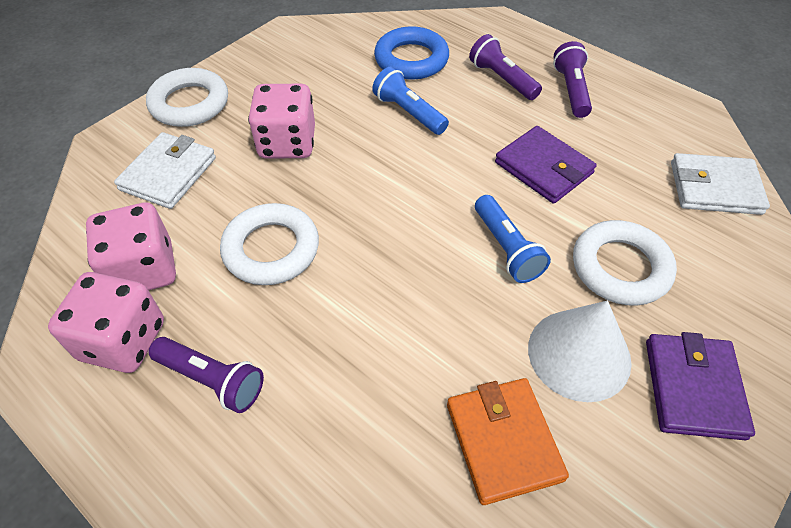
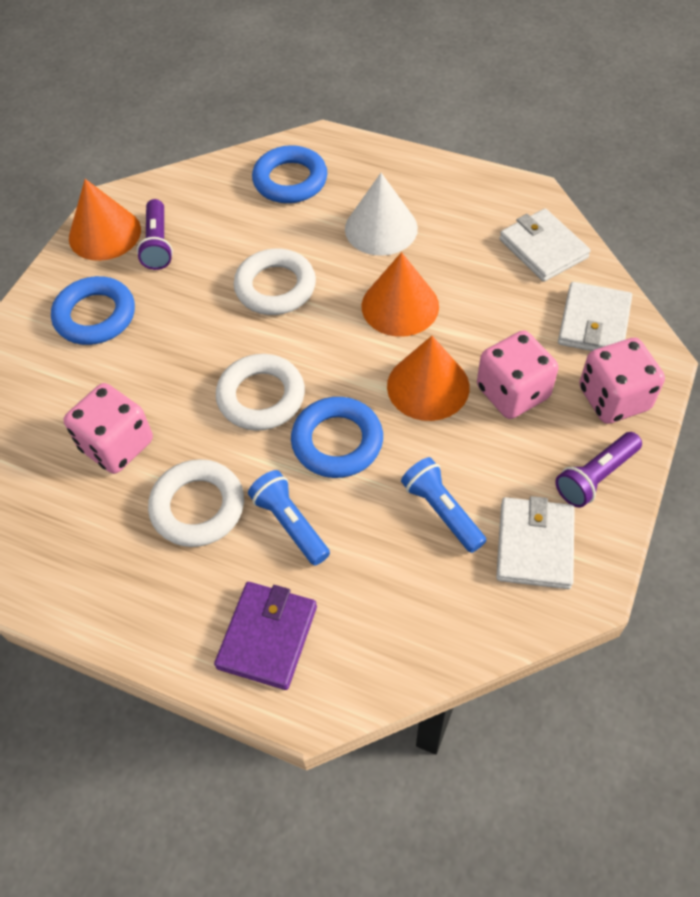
blue ring: [374,26,449,80] = 1 -> [51,276,135,345] [252,145,327,203] [291,397,383,478] = 3
orange cone: none = 0 -> [69,179,141,261] [362,252,439,337] [387,336,470,421] = 3
orange wallet: [447,378,569,505] = 1 -> none = 0
purple flashlight: [149,337,264,413] [469,34,542,100] [553,41,592,118] = 3 -> [137,199,173,270] [555,432,642,508] = 2
purple wallet: [495,126,597,204] [646,332,755,440] = 2 -> [214,582,317,690] = 1
white wallet: [114,132,216,209] [671,153,770,215] = 2 -> [496,496,575,589] [499,209,591,282] [558,282,632,351] = 3

